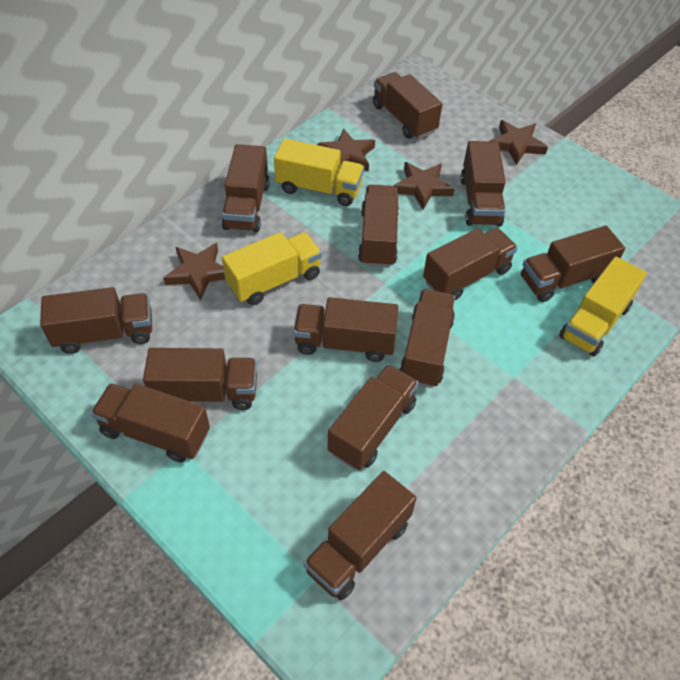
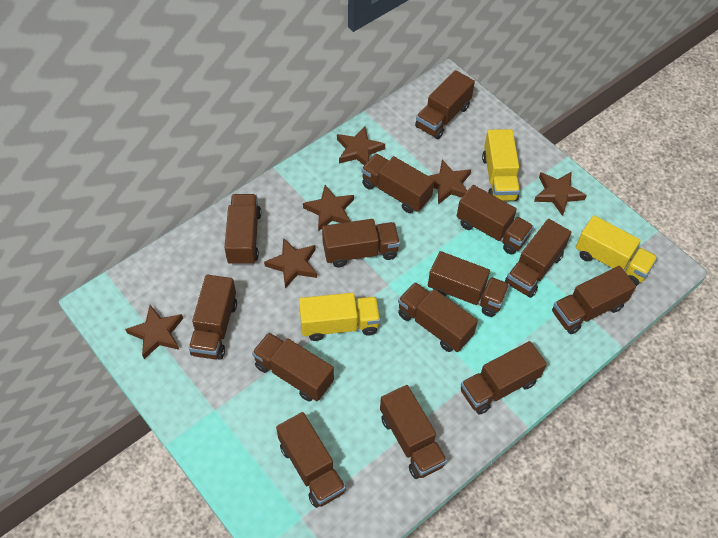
brown star: [163,243,225,300] [317,128,375,172] [393,162,455,210] [490,120,548,165] = 4 -> [125,305,183,359] [264,238,317,288] [303,185,354,231] [337,126,385,165] [429,160,471,204] [534,171,587,216] = 6
brown truck: [40,287,152,354] [91,383,210,463] [143,348,257,410] [222,144,270,233] [293,297,398,362] [304,471,416,600] [328,364,419,470] [358,185,399,268] [373,72,442,139] [399,289,455,388] [423,228,518,300] [460,141,506,227] [521,226,625,302] = 13 -> [189,275,237,360] [225,194,261,266] [252,332,334,402] [276,412,346,508] [322,219,400,267] [361,154,434,213] [380,385,447,479] [398,282,478,352] [415,70,475,139] [428,251,510,317] [457,185,534,255] [461,341,547,415] [505,219,571,298] [552,266,636,334] = 14

